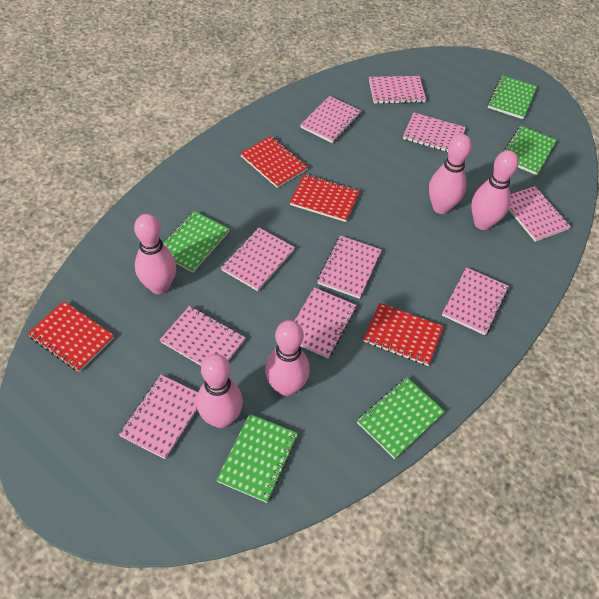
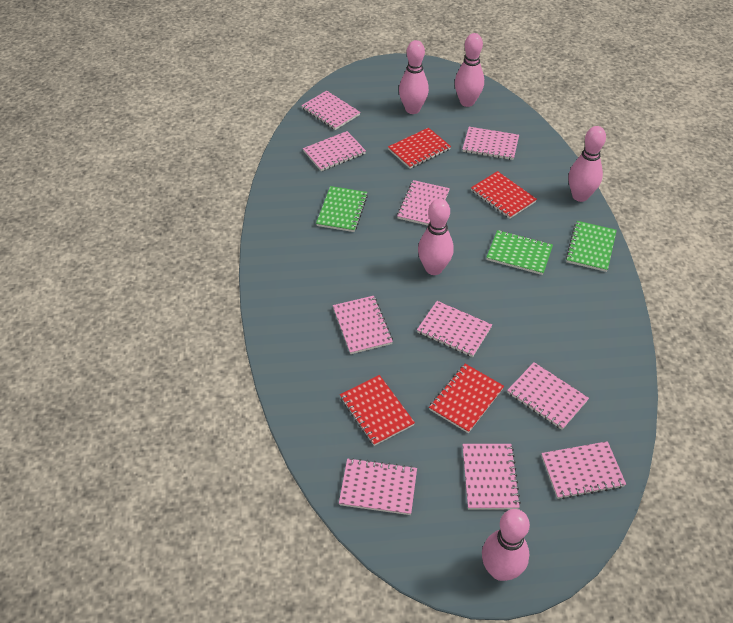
green notebook: [162,211,230,273] [216,414,298,503] [357,377,445,459] [488,75,537,119] [504,126,557,175] = 5 -> [316,186,368,232] [486,230,553,275] [566,221,617,272] = 3

